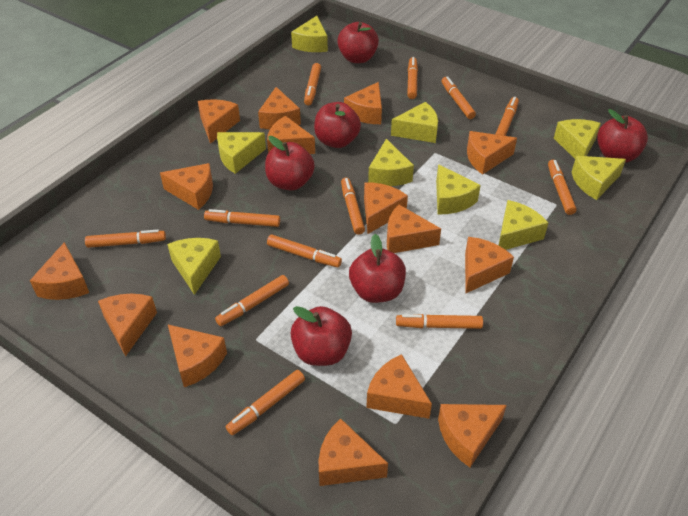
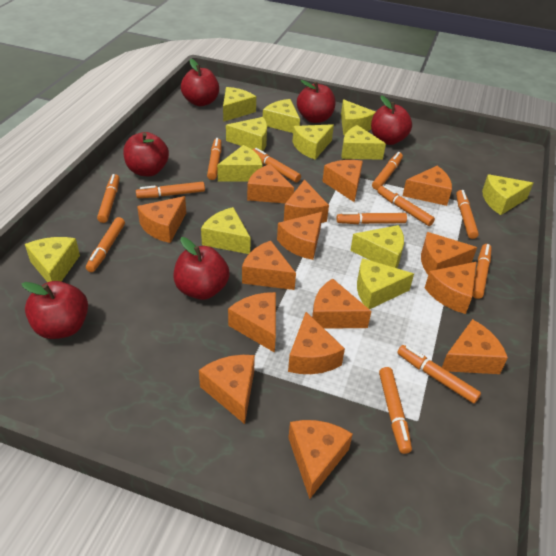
yellow cheese: [167,238,221,295] [217,132,266,174] [291,16,328,52] [368,139,414,186] [391,102,438,143] [436,164,481,214] [499,200,548,250] [554,119,601,159] [572,156,626,200] = 9 -> [25,237,80,282] [201,207,251,254] [217,145,263,182] [223,87,256,122] [226,117,267,151] [263,99,300,133] [292,124,334,160] [341,99,375,135] [342,125,386,160] [350,225,404,268] [357,258,414,309] [482,174,533,215] = 12

